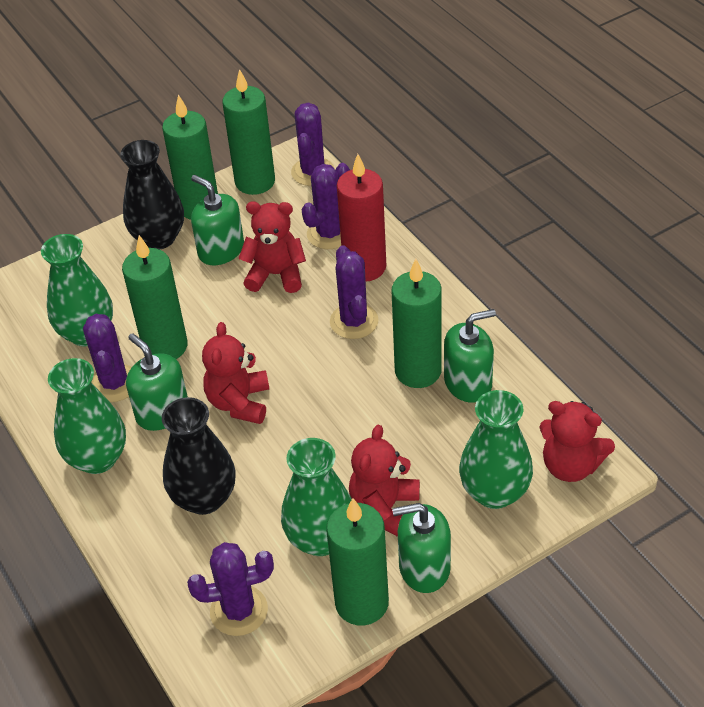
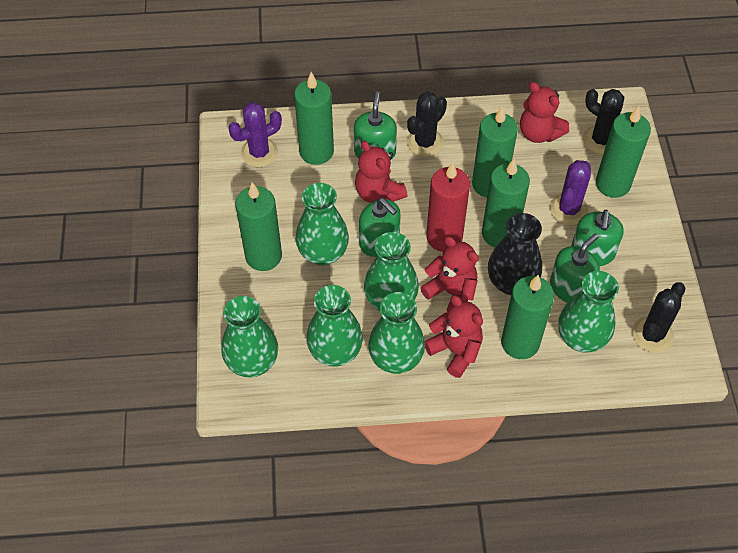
black cactus: none = 0 -> [407,91,447,157] [583,89,624,154] [632,282,686,353] = 3
black vase: [120,140,184,250] [162,397,236,515] = 2 -> [488,213,542,295] = 1
green candle: [122,235,188,359] [162,94,218,220] [222,69,275,195] [326,498,389,626] [392,259,442,388] = 5 -> [235,182,282,271] [294,72,334,165] [472,106,518,198] [482,159,530,248] [501,275,554,359] [596,106,651,198] = 6
green vase: [41,234,113,346] [48,358,126,474] [281,438,352,556] [459,390,533,509] = 4 -> [221,296,278,377] [295,183,349,266] [306,285,363,366] [364,232,419,311] [368,292,425,374] [558,271,619,353] = 6
purple cactus: [83,314,132,402] [187,542,274,636] [291,102,335,186] [302,163,350,249] [330,245,379,339] = 5 -> [228,102,282,167] [550,160,591,225] = 2

